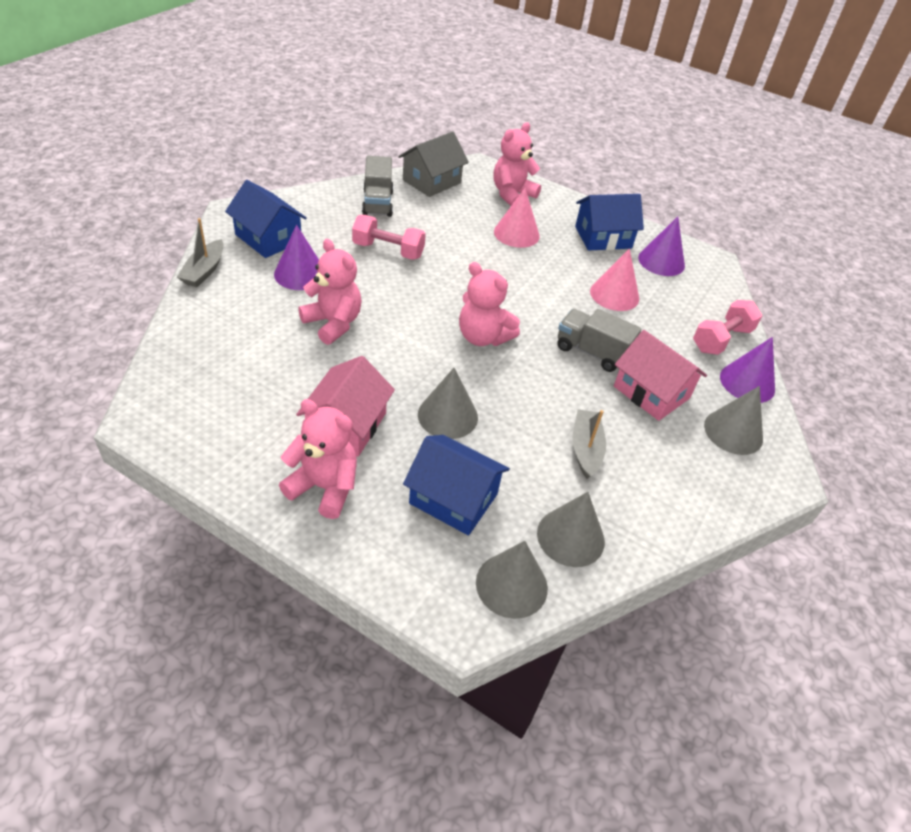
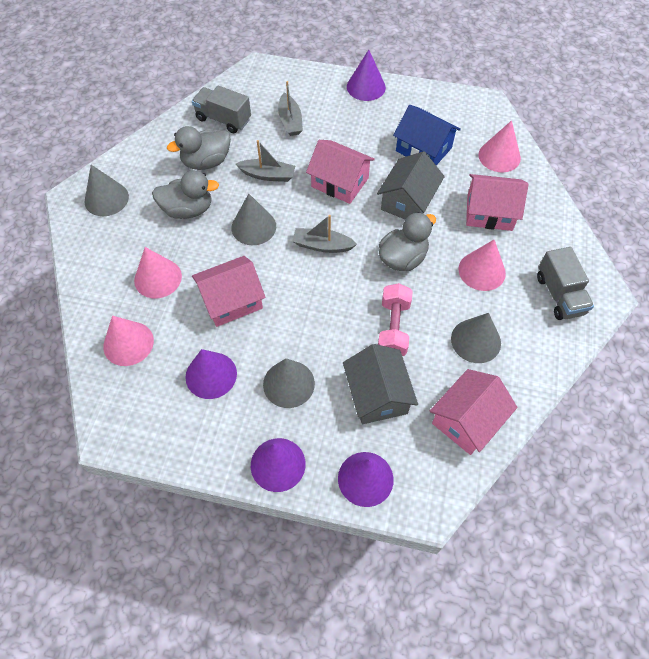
blue house: [225,180,307,258] [403,435,510,535] [575,194,644,251] = 3 -> [393,105,461,165] = 1
grey boat: [177,218,223,287] [573,410,606,479] = 2 -> [236,140,295,182] [278,81,303,136] [292,215,357,253] = 3
grey duck: none = 0 -> [152,170,219,219] [167,126,231,170] [379,212,436,271] = 3
grey house: [398,131,469,197] = 1 -> [343,344,418,424] [377,151,445,219] = 2
pink cone: [494,188,540,248] [590,248,639,311] = 2 -> [103,316,154,366] [134,247,182,298] [459,240,506,291] [478,120,521,172] = 4
pink dumbbell: [352,215,426,260] [693,300,762,355] = 2 -> [378,283,413,356] = 1
pink house: [296,356,395,457] [614,330,707,421] = 2 -> [192,256,266,327] [306,140,375,204] [430,369,517,455] [466,174,528,231] = 4
pink teddy bear: [279,399,357,519] [298,239,362,345] [459,262,520,346] [494,122,541,206] = 4 -> none = 0
purple cone: [274,225,319,290] [638,217,685,276] [720,337,775,403] = 3 -> [185,349,237,399] [251,438,306,492] [338,452,394,507] [347,50,386,101] = 4

